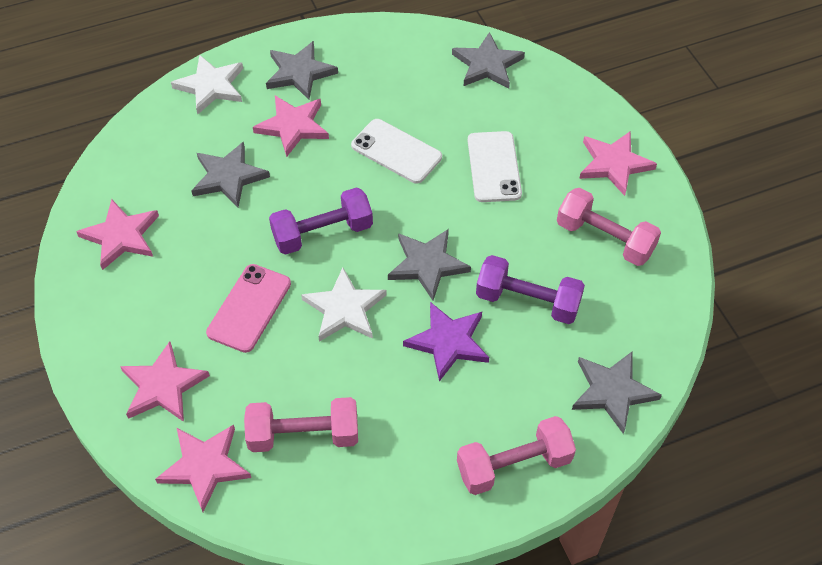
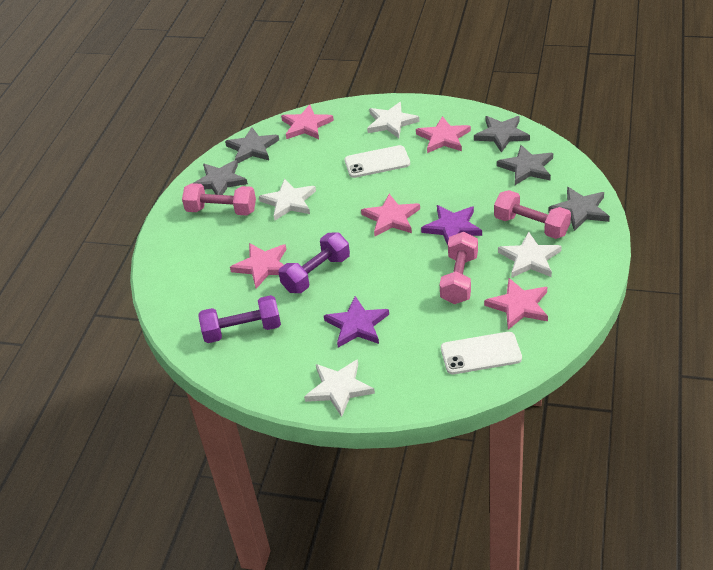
pink phone: [206,264,291,353] = 1 -> none = 0
purple star: [403,302,489,381] = 1 -> [324,296,389,348] [421,205,482,245] = 2
white star: [171,55,243,114] [301,268,387,342] = 2 -> [259,179,316,221] [304,359,375,417] [367,102,420,138] [498,232,562,278] = 4

